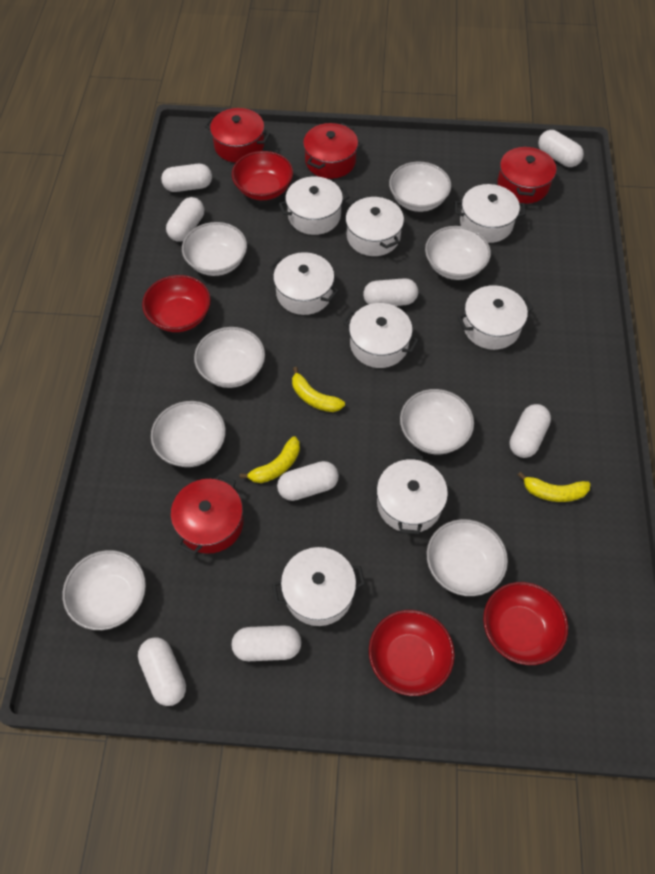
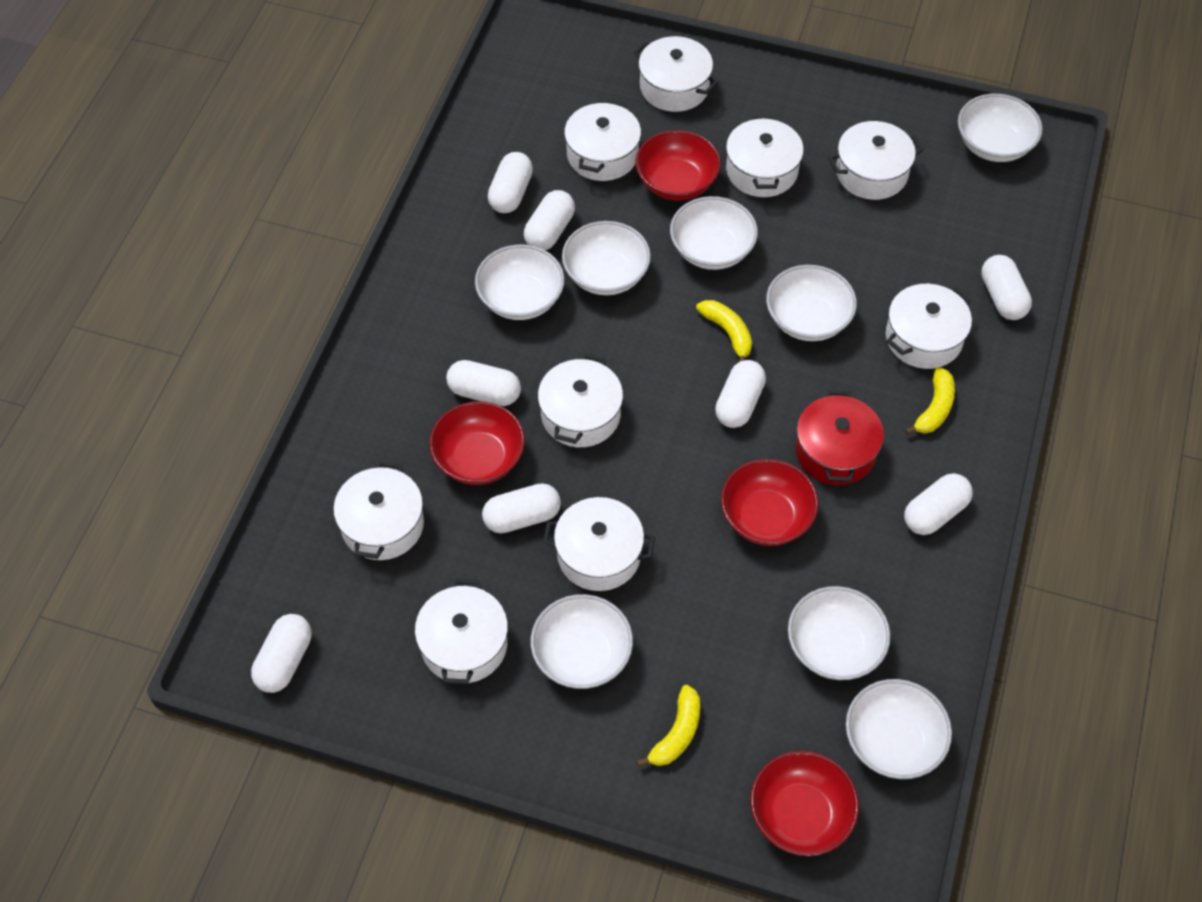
red pot: [171,474,243,554] [205,108,271,163] [303,123,358,179] [497,145,556,204] = 4 -> [795,390,884,485] = 1
white pot: [270,252,339,315] [272,547,365,626] [279,176,350,235] [343,303,419,368] [346,196,404,256] [377,454,448,534] [455,184,526,243] [457,285,533,350] = 8 -> [333,461,424,560] [415,579,508,684] [538,354,623,447] [543,497,655,591] [564,100,641,181] [634,36,718,112] [726,116,804,197] [828,121,923,200] [886,284,972,369] = 9

